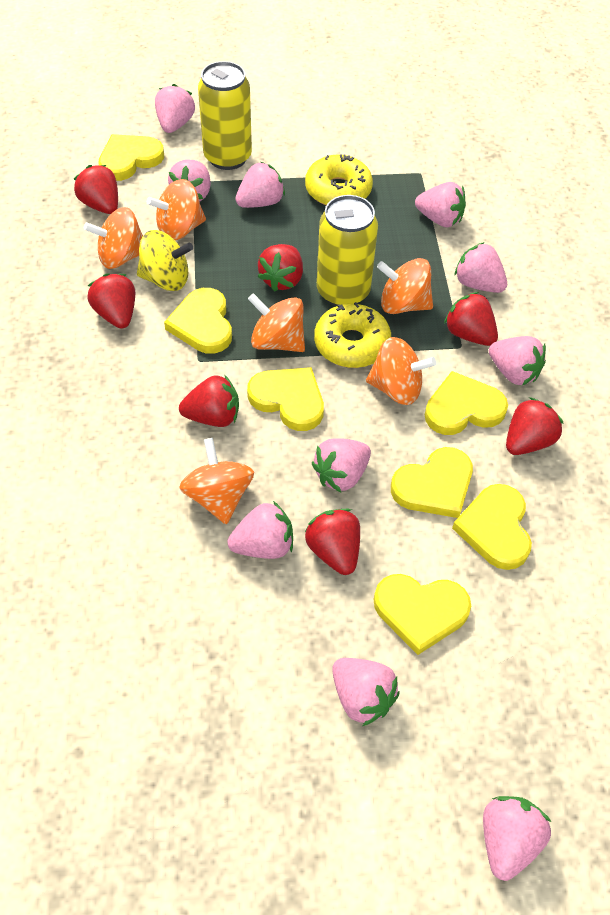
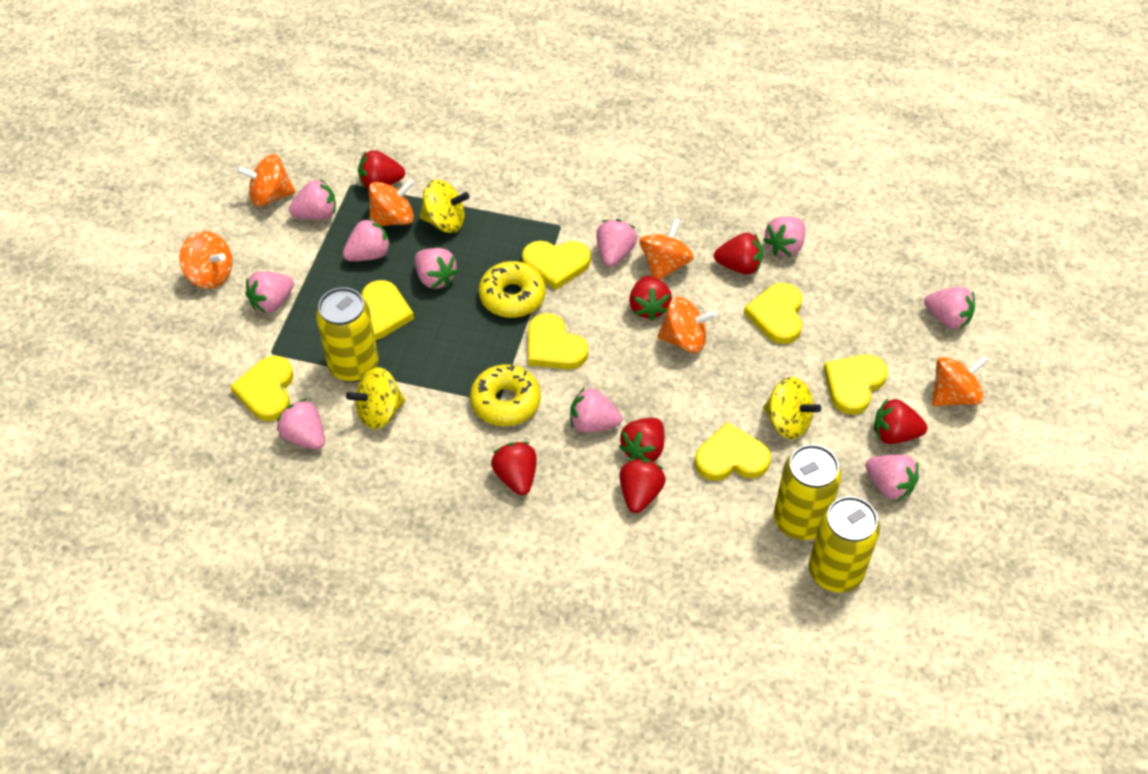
yellow can: [198,61,252,170] [317,195,378,306] = 2 -> [316,287,378,382] [774,444,841,540] [809,496,880,592] = 3
yellow spinning top: [137,230,193,291] = 1 -> [346,367,406,429] [419,180,470,233] [763,377,821,439] = 3

